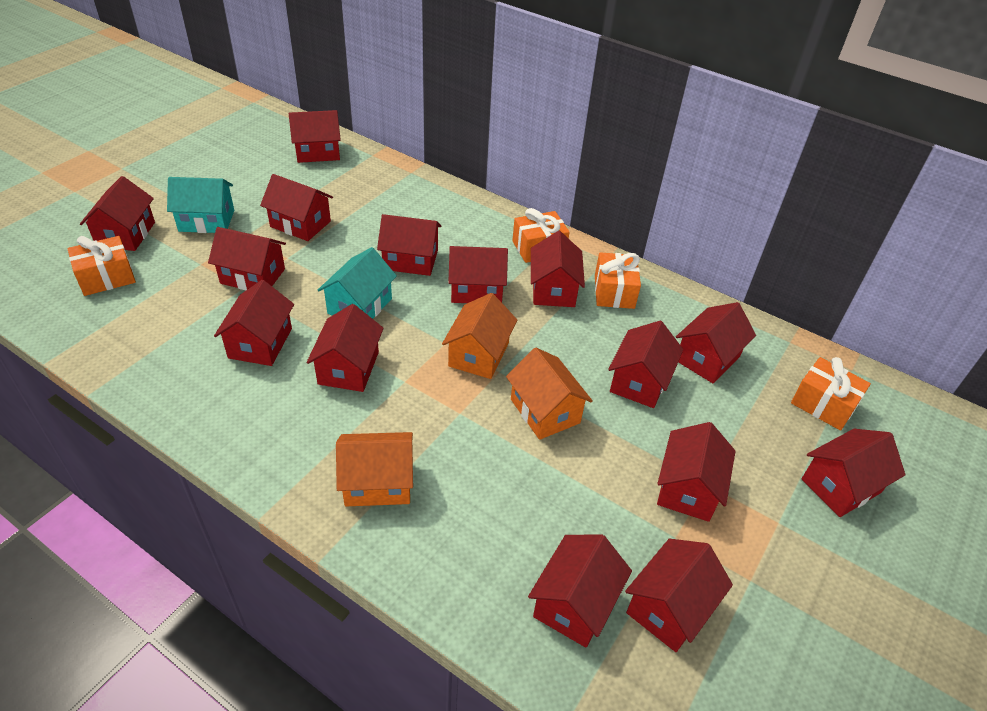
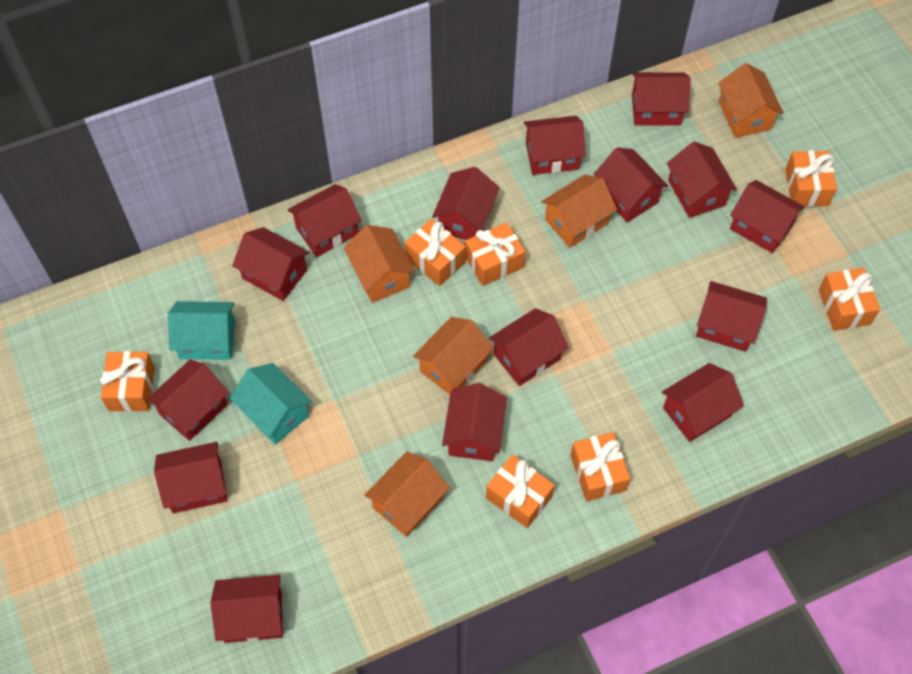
orange gift: [68,236,136,296] [512,208,570,263] [595,252,641,309] [791,357,871,431] = 4 -> [100,351,155,412] [405,219,466,286] [465,222,526,286] [486,455,555,528] [570,432,630,501] [785,150,837,207] [819,268,880,331] = 7
orange house: [336,432,413,506] [442,293,517,379] [506,348,593,440] = 3 -> [344,225,415,303] [364,452,450,537] [413,317,493,395] [541,175,617,248] [718,63,784,138] = 5

